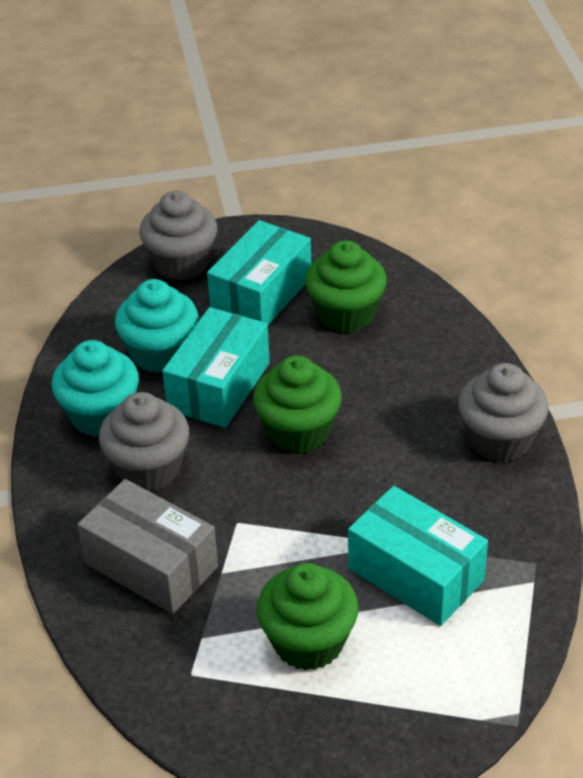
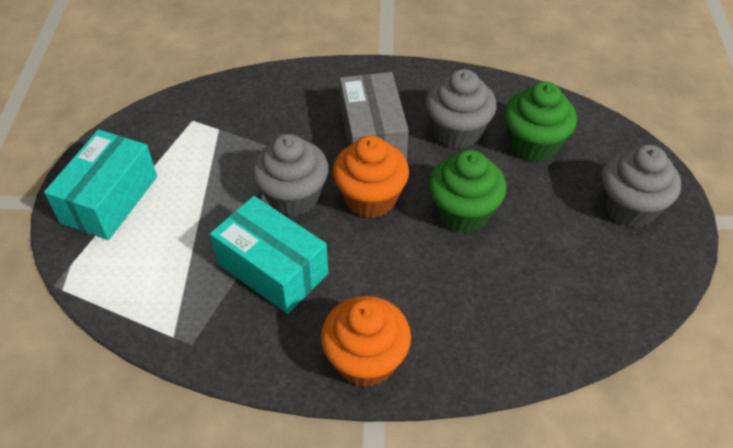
green cupcake: [253,356,342,454] [257,563,358,671] [305,240,387,333] = 3 -> [429,150,506,233] [504,82,577,162] = 2
orange cupcake: none = 0 -> [321,296,411,387] [333,136,409,218] = 2
turquoise box: [162,307,270,428] [207,220,311,325] [348,486,488,626] = 3 -> [44,129,157,240] [210,196,328,314] = 2
turquoise cupcake: [52,340,139,437] [115,279,199,373] = 2 -> none = 0

